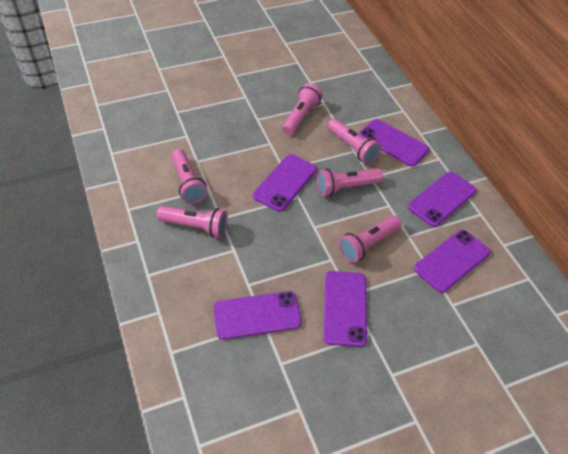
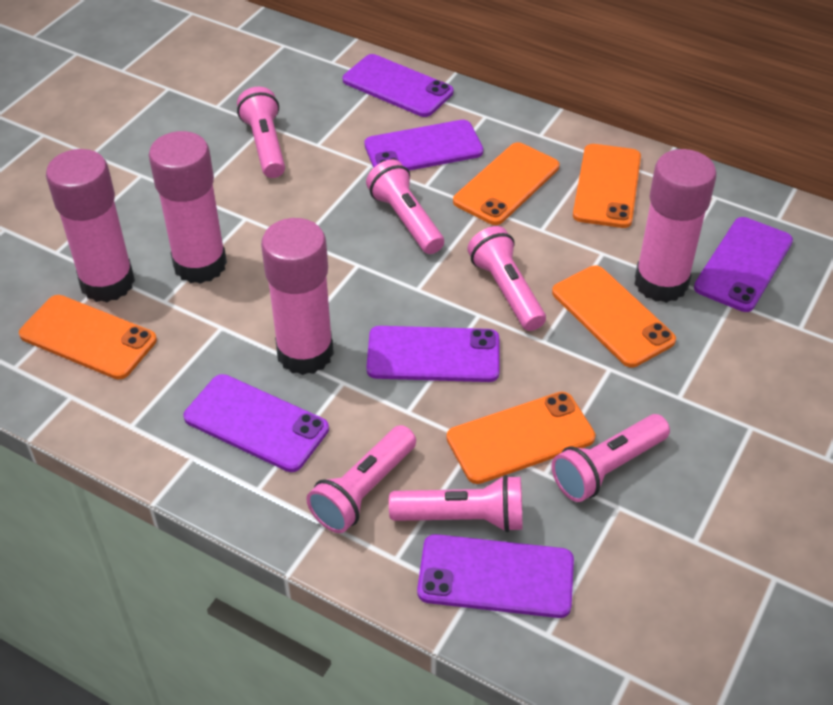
orange phone: none = 0 -> [19,295,157,379] [447,392,596,484] [453,142,559,225] [552,266,676,367] [573,144,641,228] = 5
pink glue stick: none = 0 -> [46,149,135,302] [149,131,227,284] [261,218,334,375] [635,149,717,303] = 4

